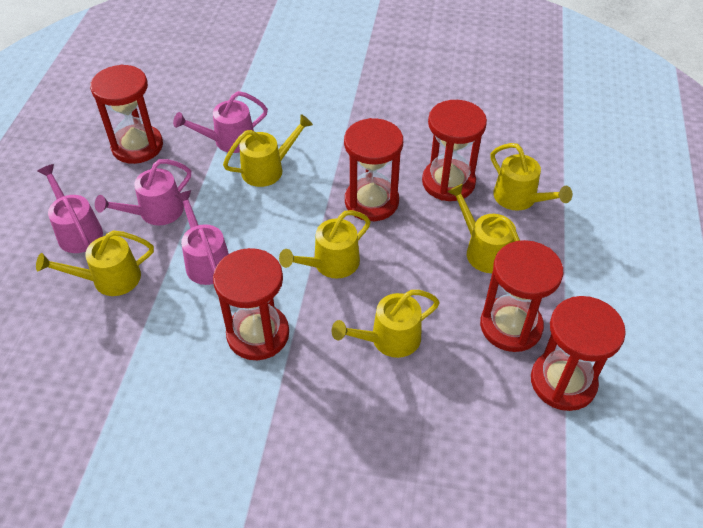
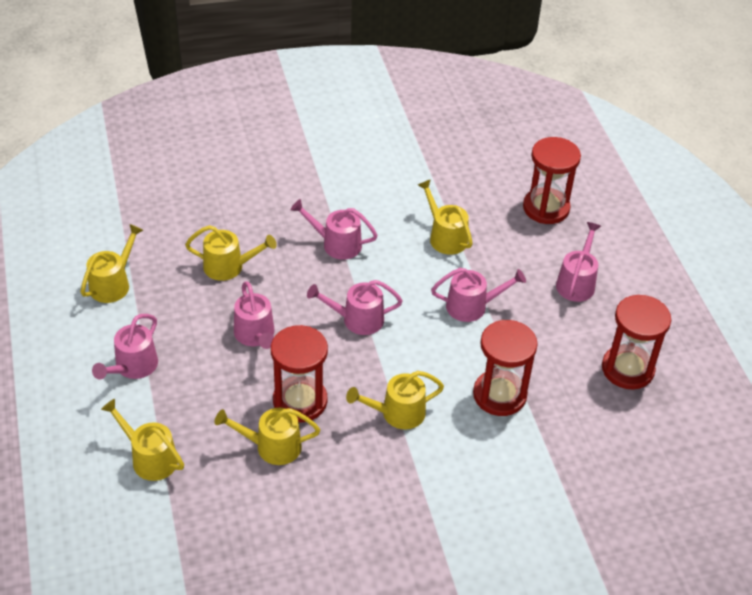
pink watering can: [38,164,103,253] [95,159,191,225] [173,91,268,153] [175,190,229,285] = 4 -> [92,314,158,380] [234,281,275,349] [291,199,378,260] [307,280,403,335] [431,268,526,322] [556,222,601,302] = 6
red hourglass: [90,64,163,164] [213,248,289,360] [344,118,403,221] [422,100,487,201] [480,240,563,352] [531,296,626,411] = 6 -> [271,325,328,422] [473,320,538,416] [523,137,581,224] [602,295,671,389] = 4

